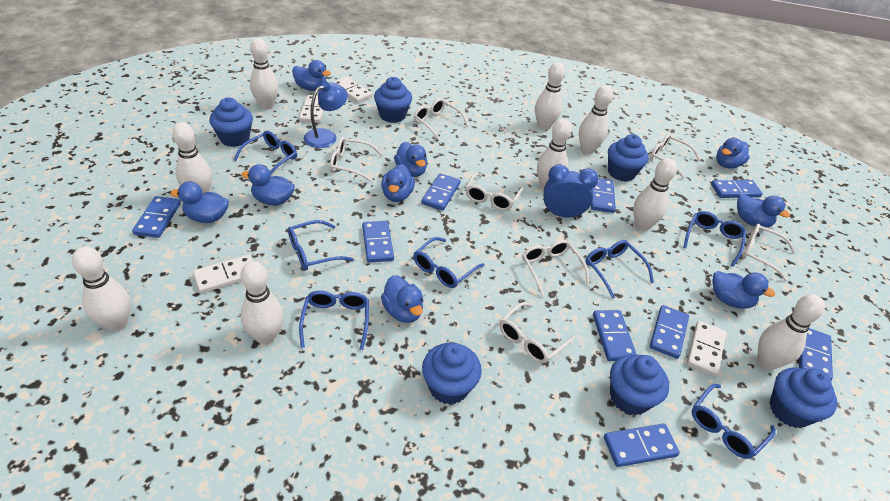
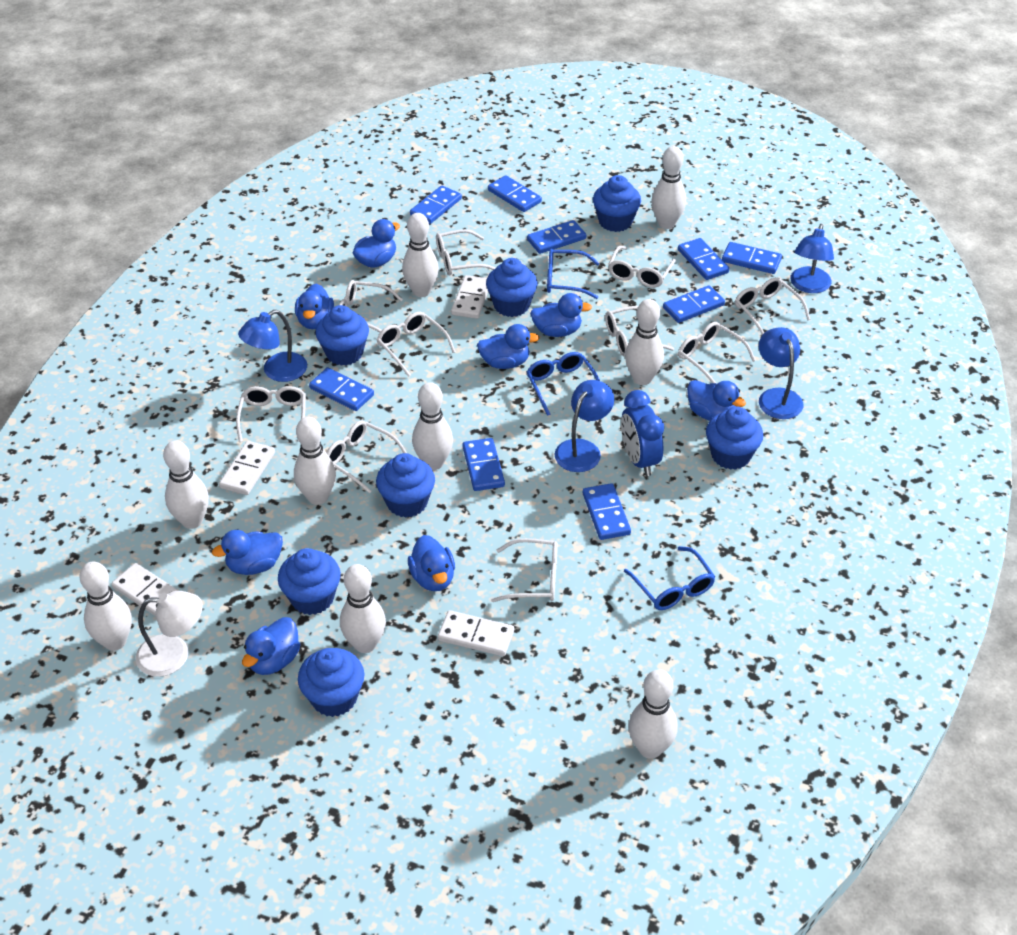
blue cupcake: [209,98,253,147] [374,77,412,123] [422,343,482,405] [608,134,649,182] [610,354,669,416] [769,367,837,428] = 6 -> [278,548,341,615] [298,648,364,717] [315,305,369,366] [376,453,435,517] [486,258,538,317] [593,175,641,232] [706,407,763,470] = 7
blue duck: [171,181,229,223] [241,164,295,205] [292,60,331,91] [381,164,415,202] [381,275,423,323] [394,142,427,177] [712,271,775,309] [716,138,750,168] [737,194,790,228] = 9 -> [212,530,283,575] [242,617,300,675] [295,284,334,329] [353,219,400,268] [408,535,455,591] [477,324,540,369] [530,293,592,337] [687,380,746,421] = 8
blue glasses: [234,131,297,174] [288,220,353,270] [299,290,369,350] [414,237,485,288] [585,240,654,299] [683,211,746,267] [692,384,776,459] = 7 -> [527,352,600,416] [547,249,600,299] [624,546,715,610] = 3
blue lamp: [304,82,348,148] = 1 -> [238,310,307,382] [555,380,614,472] [759,327,804,419] [790,224,834,293] = 4
white glasses: [330,137,383,182] [414,98,469,141] [466,172,523,211] [499,302,576,364] [522,240,590,297] [650,134,701,179] [742,223,796,281] = 7 -> [236,386,306,442] [326,421,407,493] [339,280,403,332] [377,312,456,377] [436,229,496,275] [491,538,558,602] [605,306,674,357] [608,246,676,288] [678,322,756,384] [735,277,810,335] = 10
white lamp: none = 0 -> [136,591,203,677] = 1

